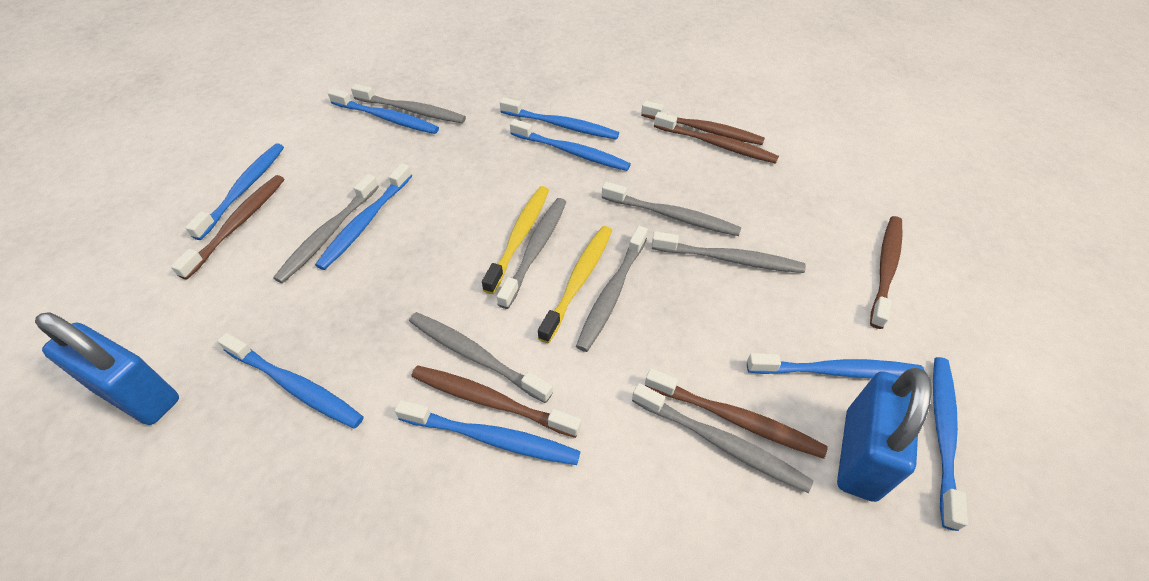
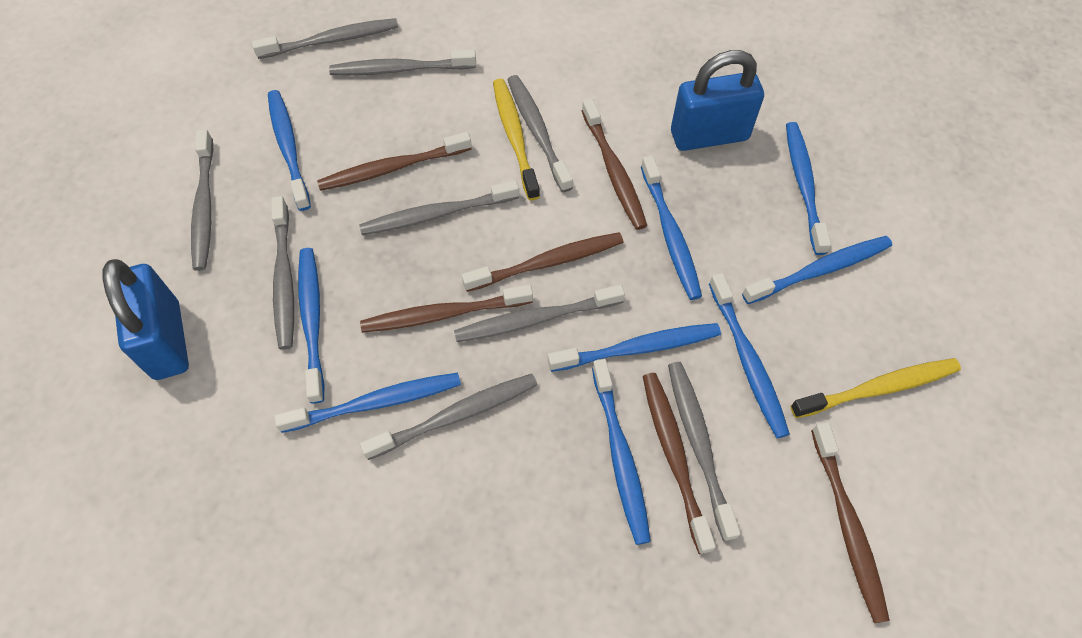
grey toothbrush: [273,174,379,283] [351,84,466,123] [409,312,553,403] [497,198,566,309] [576,226,648,352] [602,182,742,236] [632,383,814,493] [652,231,806,273] = 8 -> [191,129,214,271] [252,18,398,59] [271,196,294,349] [329,50,476,76] [359,180,519,235] [360,374,538,460] [454,285,625,342] [507,75,573,192] [668,362,740,541] = 9

